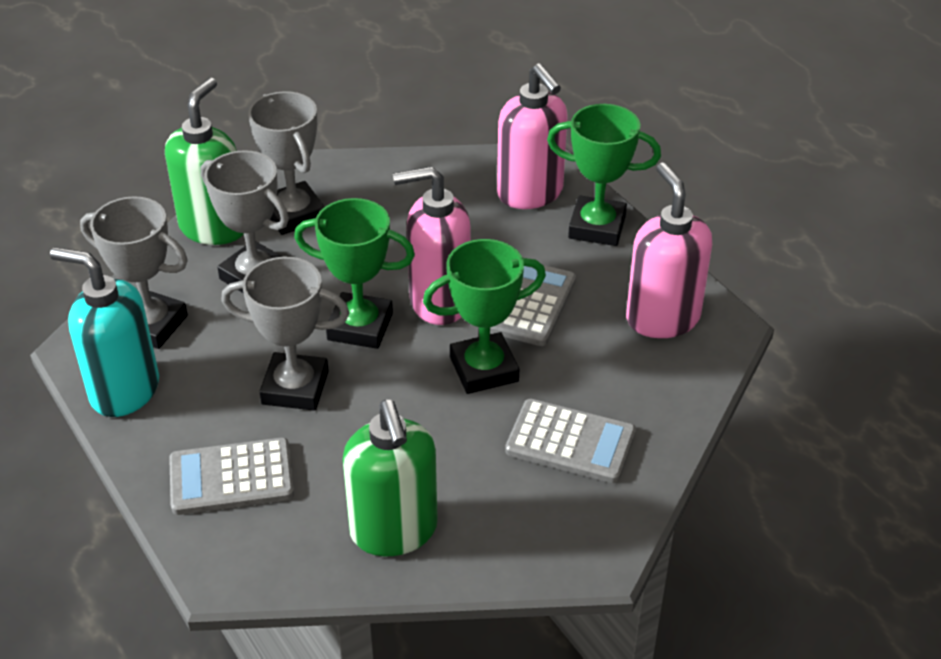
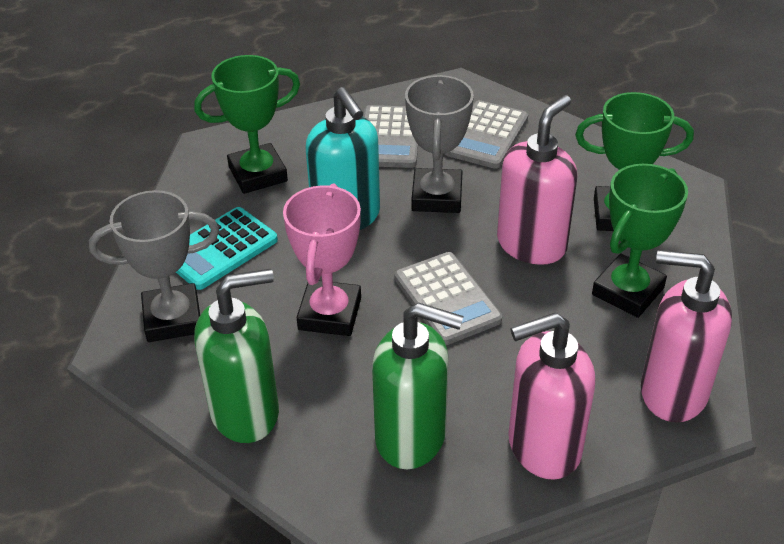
grey trophy: [80,196,188,349] [201,150,289,293] [221,257,349,411] [248,91,325,235] = 4 -> [89,190,219,342] [405,75,474,213] = 2
pink trophy: none = 0 -> [283,183,361,336] = 1
turquoise calculator: none = 0 -> [176,207,278,290] = 1

